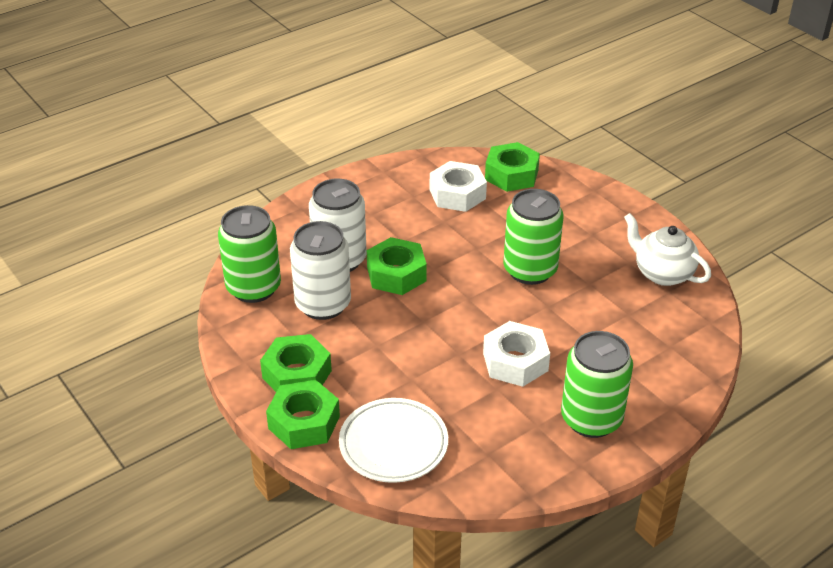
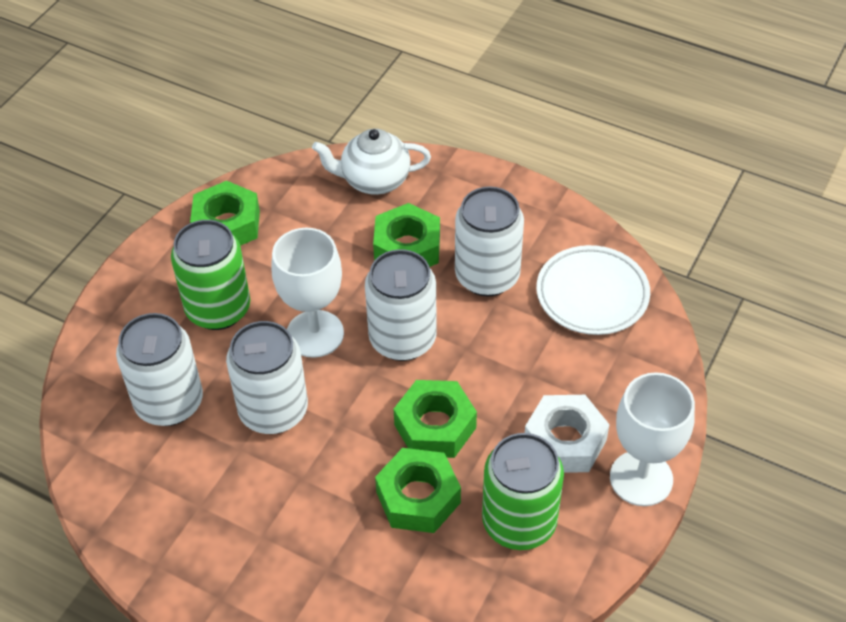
green can: [218,205,281,303] [503,189,564,285] [561,331,633,438] = 3 -> [171,220,250,330] [482,433,564,550] = 2
white can: [290,221,351,320] [309,179,366,272] = 2 -> [116,313,203,426] [226,321,308,434] [365,249,437,361] [455,187,524,297] = 4
white goblet: none = 0 -> [271,228,344,358] [610,372,695,506] = 2
white nut: [430,161,487,212] [483,321,550,387] = 2 -> [525,395,610,473] = 1

